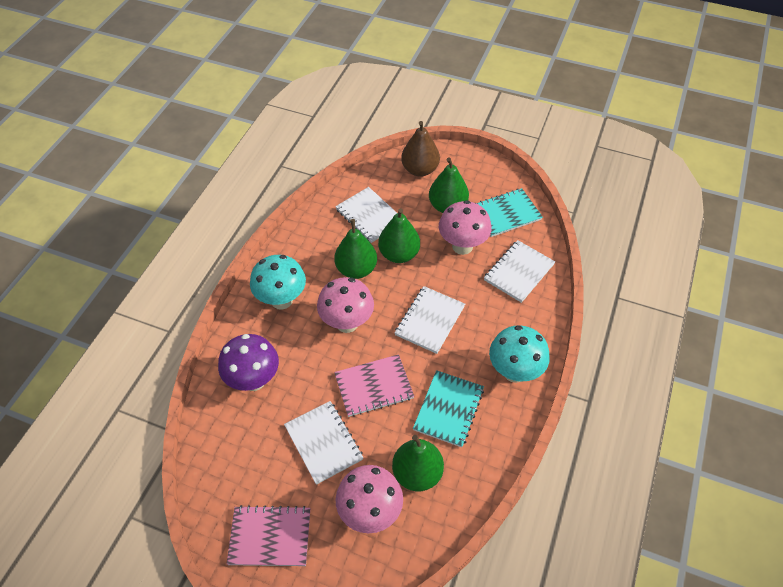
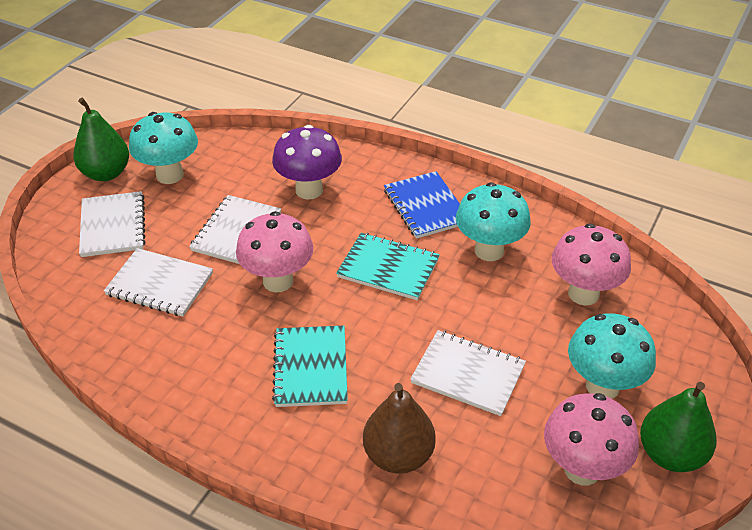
blue notebook: none = 0 -> [384,171,460,239] = 1
green pear: [334,219,377,279] [378,208,420,263] [392,435,444,491] [429,157,469,213] = 4 -> [73,98,129,181] [640,382,717,472] = 2
pink notebook: [227,505,310,566] [334,354,414,417] = 2 -> none = 0
turquoise mushroom: [250,255,306,310] [489,325,550,383] = 2 -> [129,112,198,184] [456,182,531,261] [568,313,656,399] = 3

